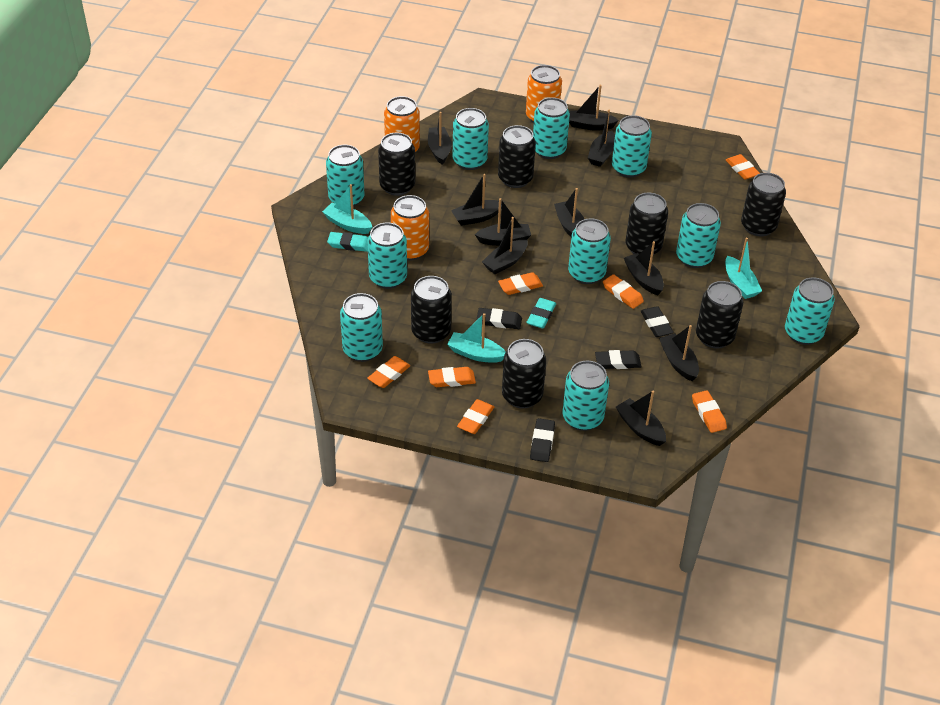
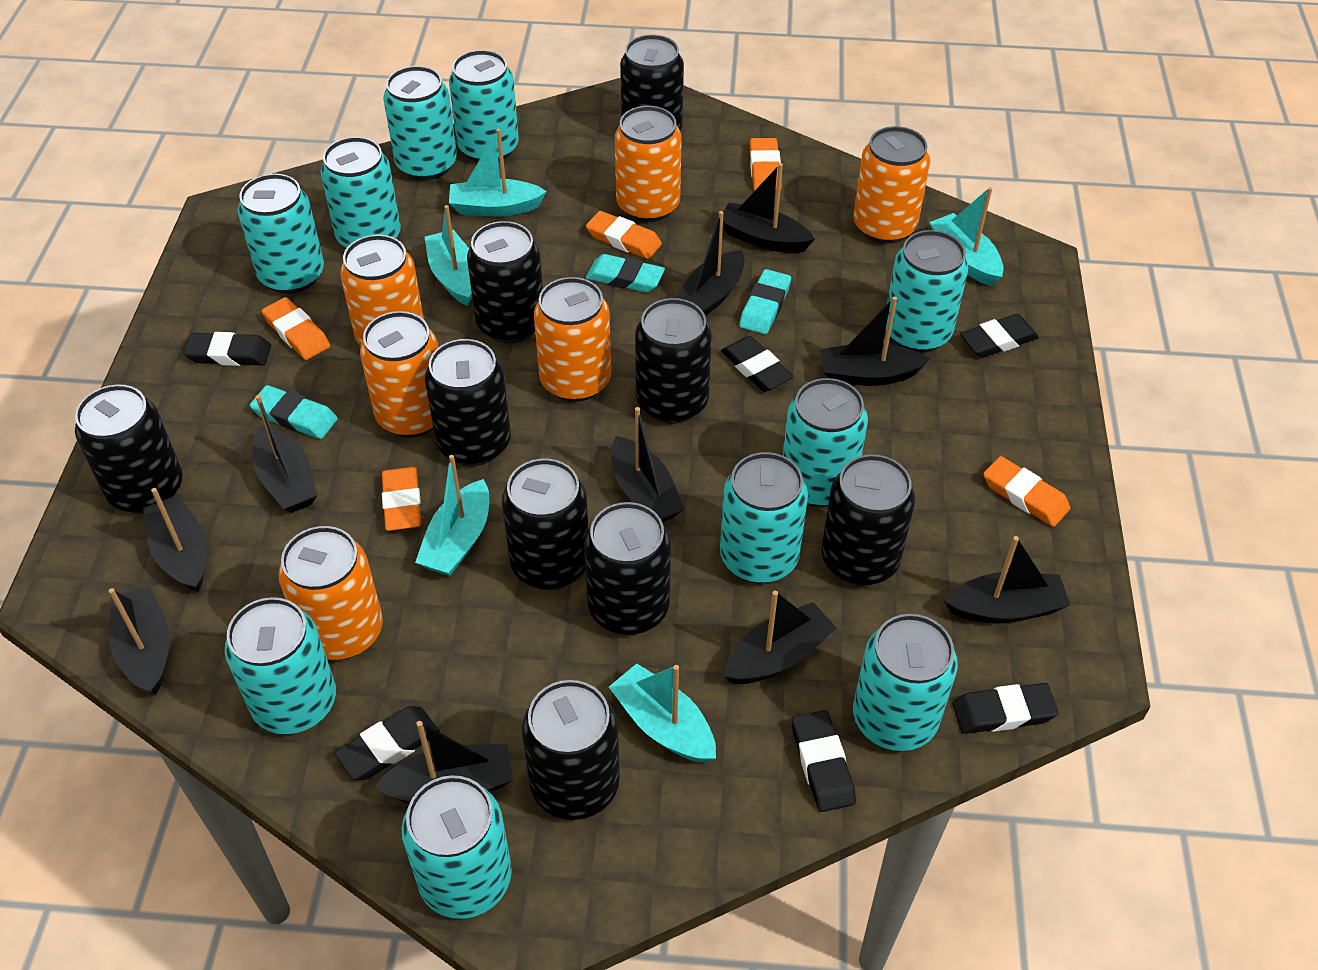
black can: [378,133,415,196] [411,276,452,344] [498,125,536,188] [502,339,546,408] [626,193,668,255] [696,281,743,349] [741,173,786,236] = 7 -> [75,384,183,514] [425,339,511,466] [467,221,543,344] [502,459,589,590] [522,680,620,820] [584,502,671,635] [620,34,684,131] [635,298,712,424] [822,454,915,586] = 9
black eraser: [477,308,522,329] [530,418,555,462] [595,350,641,369] [640,306,674,337] = 4 -> [183,332,271,366] [335,706,440,780] [721,336,794,392] [792,710,856,812] [952,683,1059,734] [960,314,1039,358] = 6
orange can: [384,96,420,152] [391,195,429,260] [526,65,562,123] = 3 -> [278,526,383,660] [340,235,424,346] [360,311,439,438] [534,277,611,402] [615,106,682,222] [853,126,930,244] = 6
orange eraser: [367,356,410,388] [428,367,476,387] [457,399,494,434] [498,272,543,295] [603,274,644,309] [692,390,727,433] [726,154,760,180] = 7 -> [262,297,330,360] [382,467,421,531] [586,211,662,259] [750,138,782,192] [983,456,1070,527] = 5
turquoise boat: [322,184,372,234] [447,313,506,363] [725,238,762,299] = 3 -> [415,455,489,576] [425,205,472,306] [449,129,547,217] [609,663,716,763] [929,187,1004,286] = 5
turquoise eraser: [327,232,368,252] [526,298,556,329] = 2 -> [250,385,338,439] [586,254,665,293] [739,269,791,334] = 3

